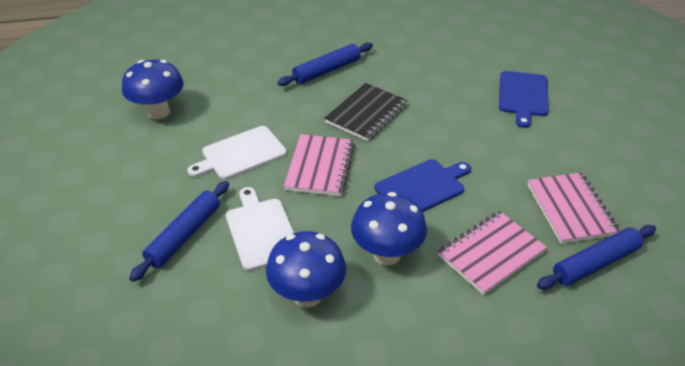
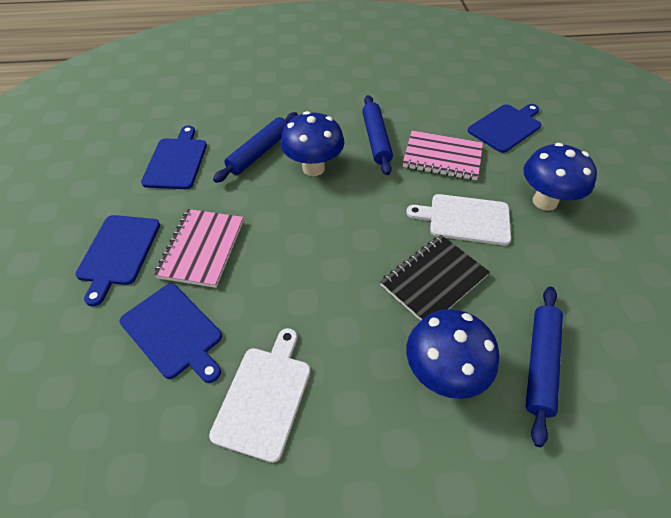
blue cutting board: [374,159,471,212] [499,71,549,128] = 2 -> [75,215,160,306] [120,284,222,383] [141,126,207,189] [468,104,541,153] = 4
pink notebook: [284,134,355,196] [438,211,547,295] [527,172,620,244] = 3 -> [154,209,243,288] [403,131,483,180] = 2

